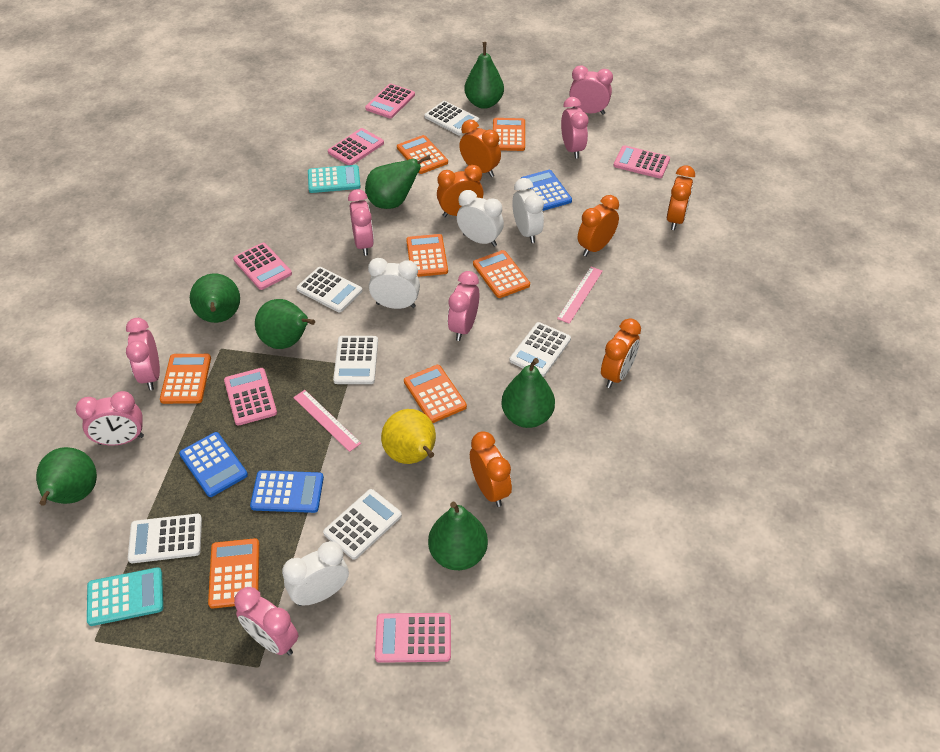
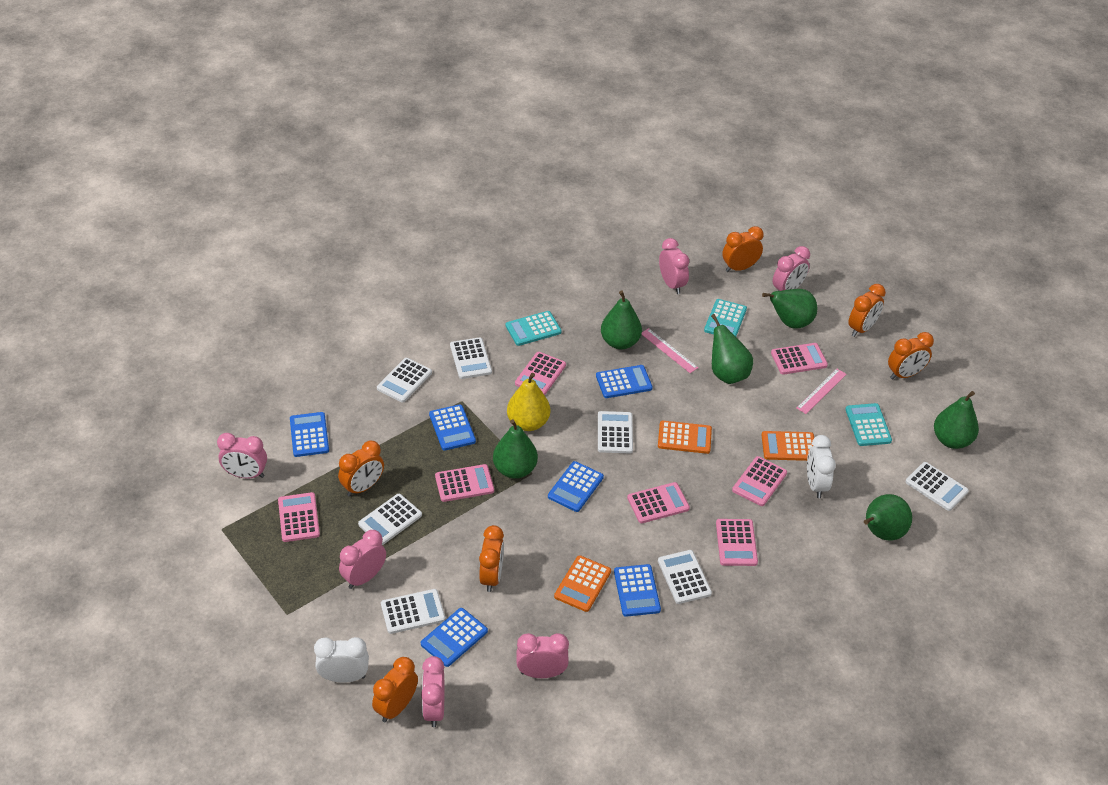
blue calculator: [179,432,248,497] [250,470,324,513] [521,170,572,211] = 3 -> [290,412,329,457] [421,608,488,667] [429,404,476,451] [548,461,604,512] [596,365,653,398] [614,564,661,617] = 6
green pear: [36,447,97,505] [190,273,240,323] [255,299,315,349] [365,155,431,209] [428,501,488,570] [464,42,504,109] [501,358,555,428] = 7 -> [493,419,538,479] [601,290,642,350] [711,314,753,384] [762,289,817,328] [864,494,912,540] [934,391,979,449] = 6
orange calculator: [160,354,211,404] [208,538,259,608] [397,135,448,174] [404,365,467,423] [406,234,448,277] [473,250,530,298] [493,118,525,151] = 7 -> [554,555,611,612] [658,421,712,454] [762,431,814,461] = 3
pink calculator: [224,368,277,426] [233,243,292,290] [328,128,384,165] [365,84,415,118] [375,613,451,663] [613,145,670,178] = 6 -> [278,492,320,542] [435,464,494,502] [515,352,566,395] [627,482,690,523] [716,519,758,566] [732,456,787,506] [771,343,828,375] = 7
pink clock: [76,391,144,445] [126,318,160,390] [234,587,298,656] [348,189,374,256] [448,271,479,341] [561,97,589,159] [569,65,613,115] = 7 -> [217,433,267,479] [339,530,386,589] [421,656,444,727] [516,633,569,678] [659,238,689,294] [773,246,810,291] = 6
turquoise calculator: [87,567,163,626] [308,165,361,193] = 2 -> [506,311,562,346] [704,299,747,337] [845,403,892,446] = 3
white calculator: [128,514,202,563] [297,267,362,312] [323,489,402,560] [333,336,378,384] [424,101,479,135] [509,322,571,377] = 6 -> [358,494,422,545] [377,358,432,403] [381,589,445,634] [450,337,492,379] [598,411,633,453] [658,550,712,604] [905,462,969,511] = 7
white clock: [282,541,349,606] [368,258,420,309] [457,190,504,247] [512,178,544,243] = 4 -> [314,637,369,683] [807,435,836,498] = 2

